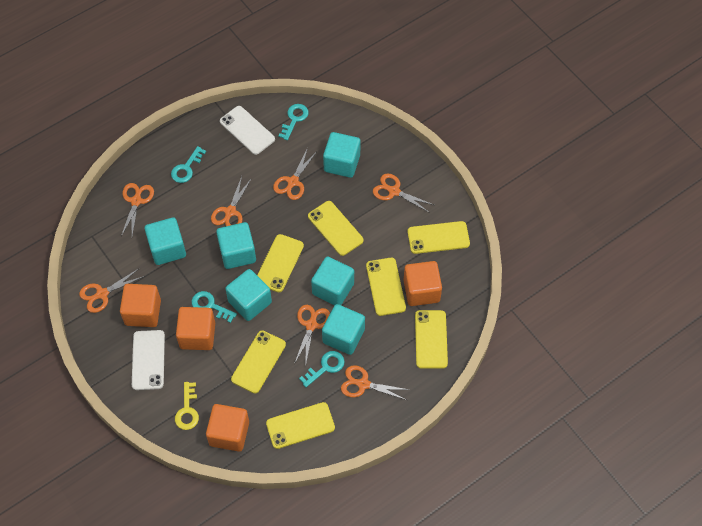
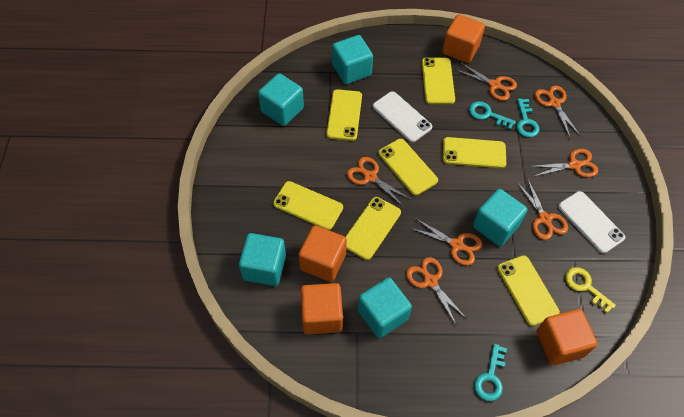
turquoise cube: [145,217,186,265] [216,222,256,269] [225,269,272,321] [311,256,354,306] [322,304,365,355] [323,132,360,178] = 6 -> [239,233,286,286] [258,73,304,126] [332,35,373,84] [358,278,412,338] [473,189,528,246] = 5
turquoise key: [171,146,206,183] [192,291,237,323] [278,104,308,140] [299,351,345,387] = 4 -> [469,101,516,130] [474,344,507,401] [516,99,539,138] = 3

